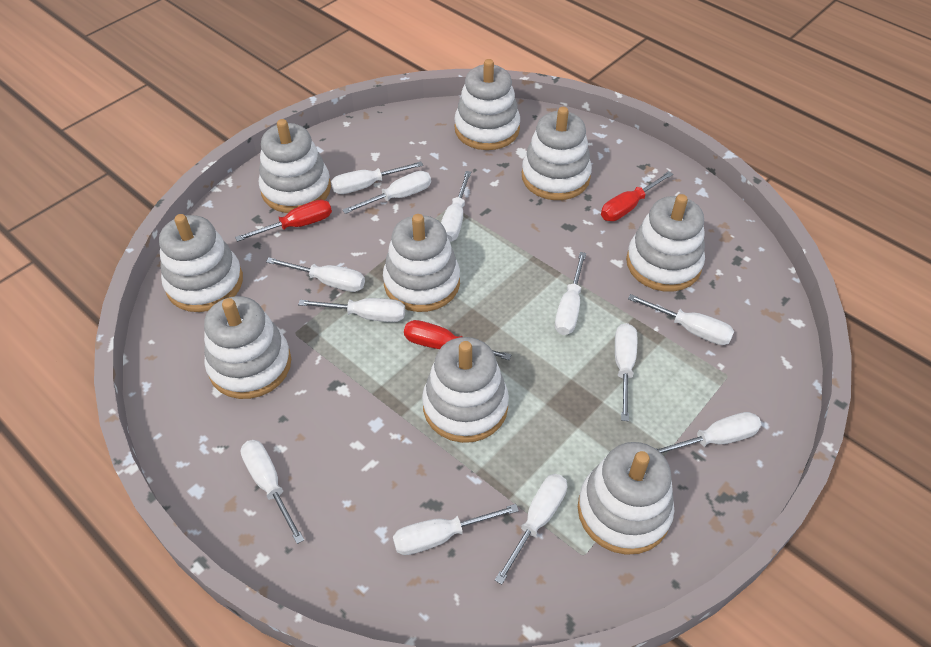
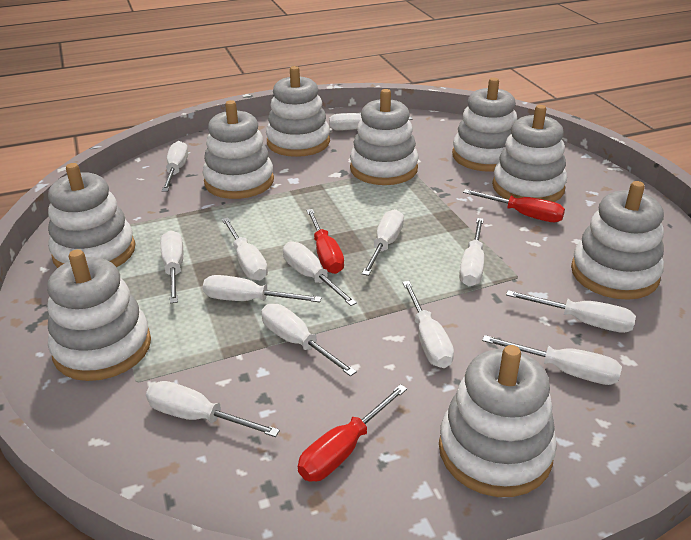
white screwdriver: [241,440,304,544] [266,257,365,292] [298,298,405,322] [331,162,423,194] [343,171,431,214] [393,504,519,555] [441,171,471,242] [495,474,567,585] [555,252,586,335] [615,323,637,421] [628,294,734,345] [656,412,761,453] = 12 -> [146,381,280,437] [160,230,183,304] [162,141,188,192] [203,275,322,302] [222,217,268,281] [261,304,357,376] [283,242,357,306] [329,113,413,130] [362,209,404,276] [402,281,454,368] [459,218,484,286] [482,335,622,385] [506,290,636,333] = 13

